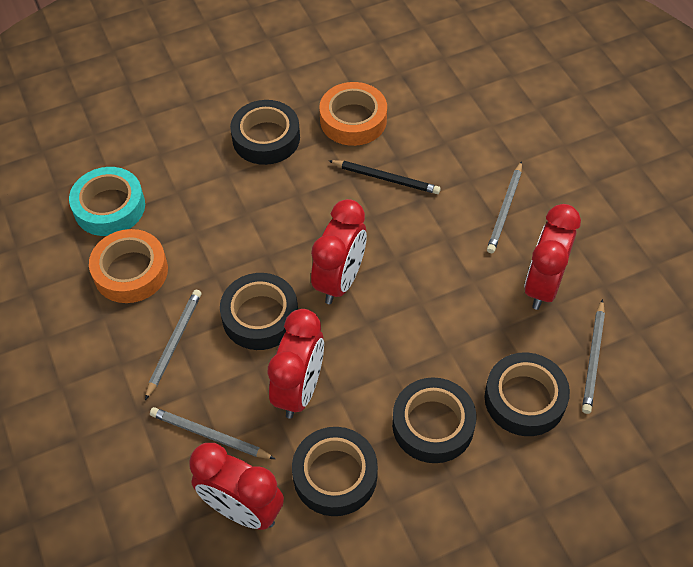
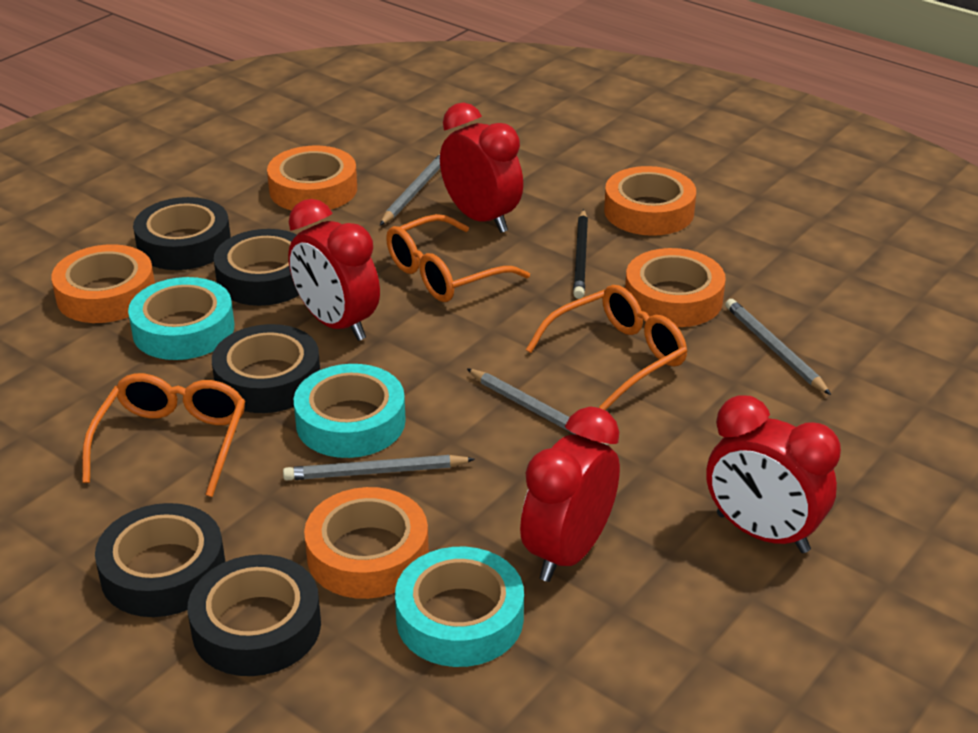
orange glasses: none = 0 -> [82,373,246,497] [386,214,530,302] [526,285,687,410] = 3
orange tape: [89,229,168,303] [319,82,387,146] = 2 -> [51,244,155,323] [267,145,357,210] [304,487,429,599] [604,166,696,236] [625,248,726,327] = 5
turquoise tape: [69,167,145,236] = 1 -> [128,277,234,360] [294,364,406,458] [395,547,524,667] = 3

